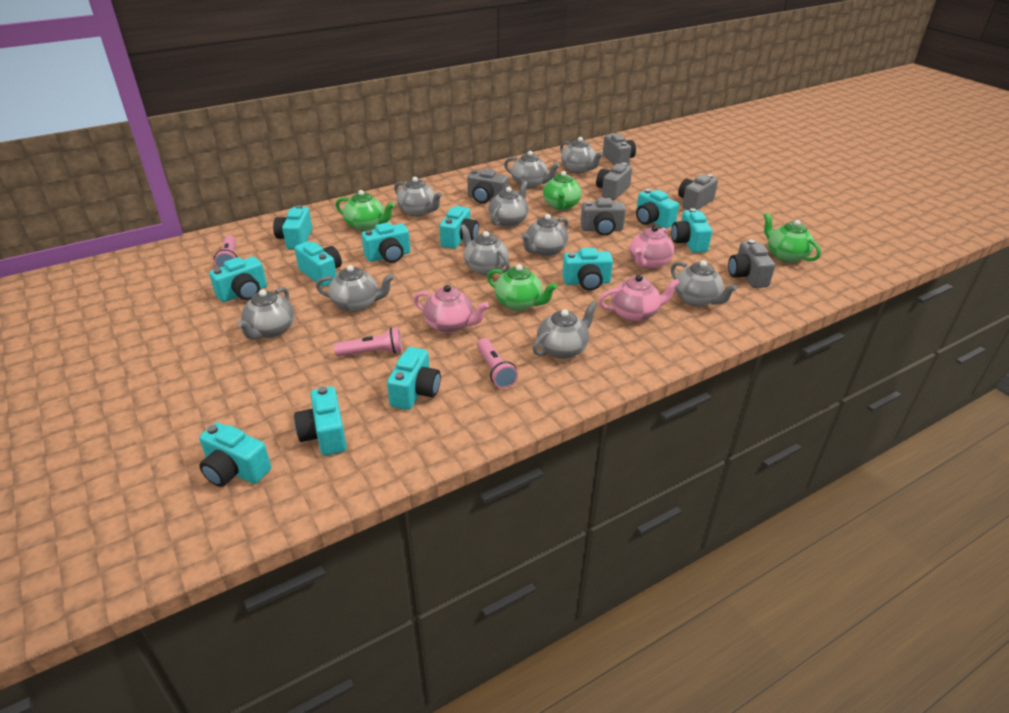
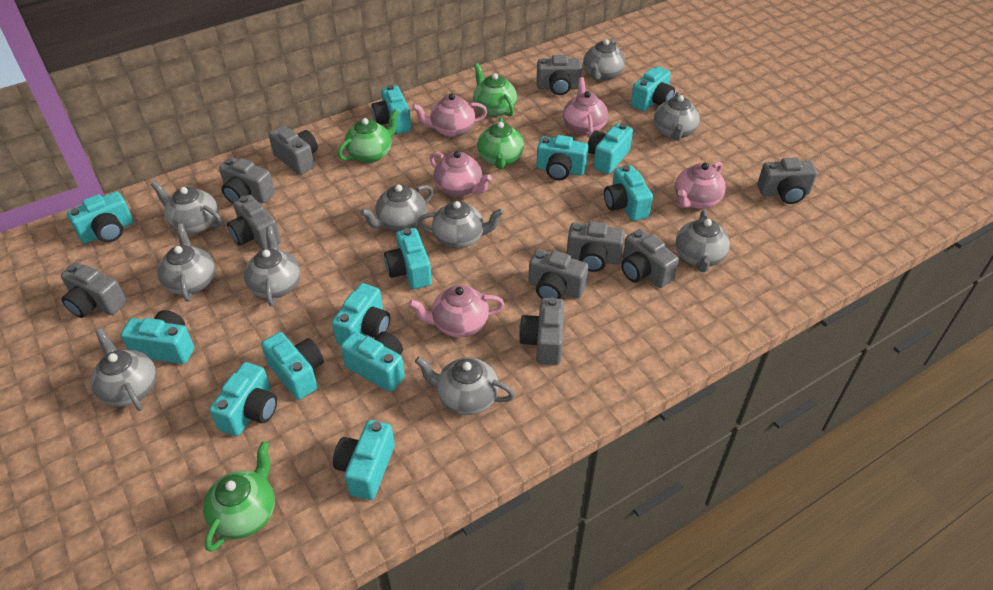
grey camera: [467,168,508,204] [580,198,626,236] [596,163,632,200] [603,134,636,165] [678,174,718,210] [728,240,775,288] = 6 -> [61,262,127,318] [219,157,275,203] [227,195,281,250] [268,126,318,175] [519,297,564,365] [528,249,589,299] [537,55,582,95] [567,221,625,272] [621,229,679,288] [757,158,817,204] = 10
pink flashlight: [214,235,237,268] [334,328,402,357] [477,338,518,388] = 3 -> none = 0
pink teapot: [414,285,489,333] [599,275,680,322] [629,225,674,269] = 3 -> [409,285,504,338] [412,93,488,137] [430,151,492,197] [563,77,608,138] [675,161,726,209] = 5
turquoise camera: [199,423,271,487] [209,257,267,302] [273,205,312,249] [294,386,347,456] [295,241,342,287] [361,222,410,263] [387,347,441,410] [439,206,479,249] [562,248,613,291] [636,189,679,229] [671,208,712,253] = 11 -> [67,192,133,243] [120,310,194,364] [209,362,277,436] [261,332,324,400] [332,283,390,345] [333,420,395,500] [341,331,405,392] [371,85,411,134] [384,228,432,289] [537,135,589,180] [588,123,633,174] [604,165,653,221] [631,66,675,111] = 13

